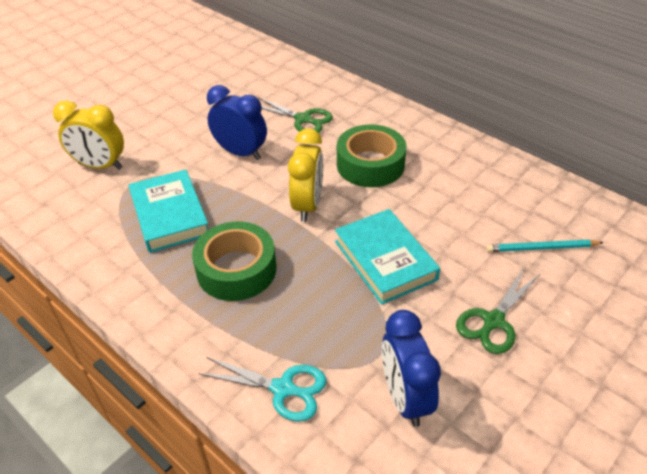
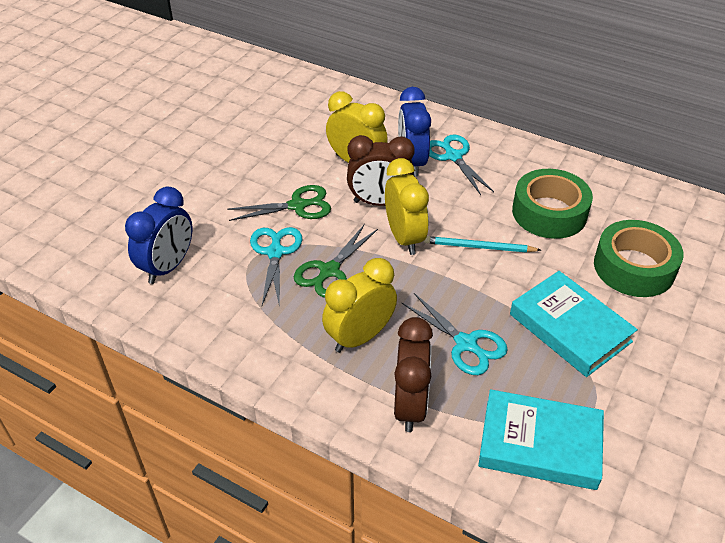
brown clock: none = 0 -> [347,135,415,206] [394,317,433,432] = 2
turquoise scissors: [198,357,327,422] = 1 -> [250,227,302,306] [402,293,508,375] [429,135,494,195] = 3
yellow clock: [53,101,124,170] [288,128,323,222] = 2 -> [322,258,397,353] [326,91,388,163] [385,158,429,255] = 3

